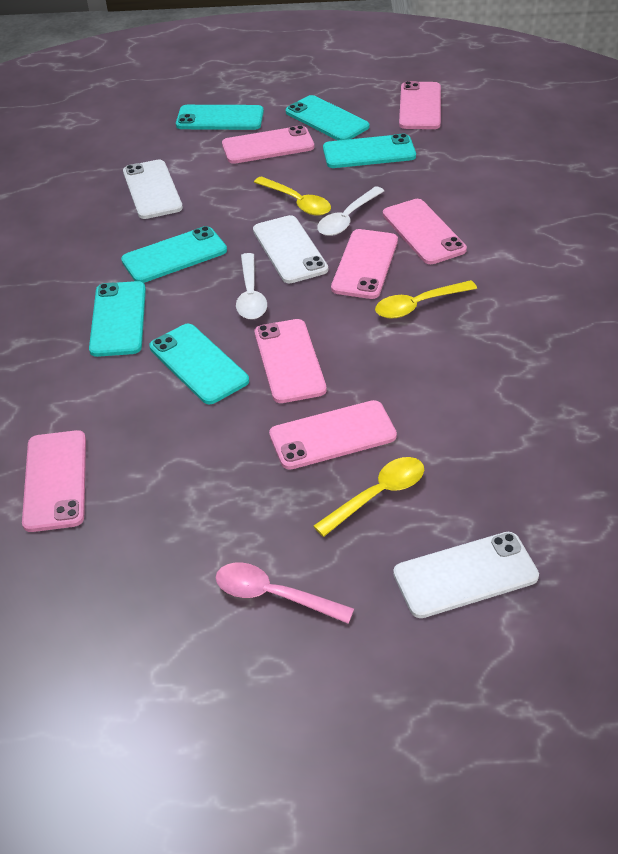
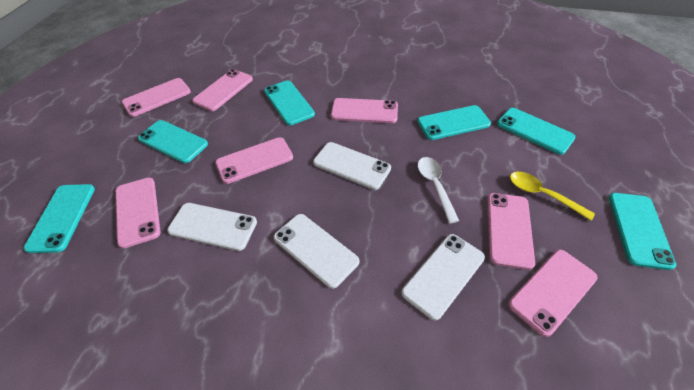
pink spoon: [216,563,354,624] = 1 -> none = 0
white phone: [123,160,183,219] [253,215,328,283] [393,532,539,618] = 3 -> [167,203,257,251] [274,214,359,289] [313,142,391,190] [401,234,485,321] = 4
white spoon: [236,253,267,319] [317,186,384,236] = 2 -> [418,157,459,223] = 1
yellow spoon: [254,176,331,216] [313,457,424,537] [375,280,477,319] = 3 -> [510,172,595,221] = 1

